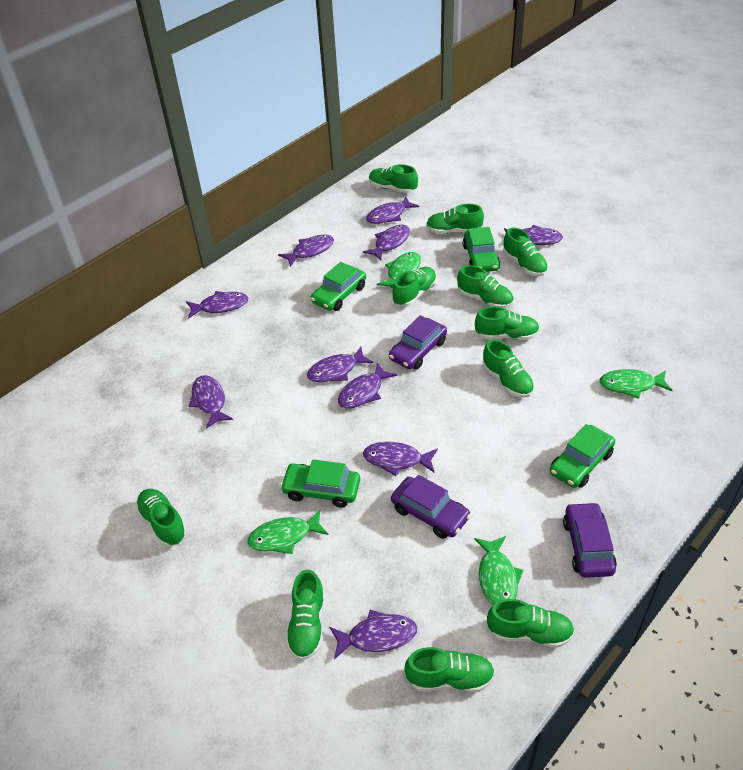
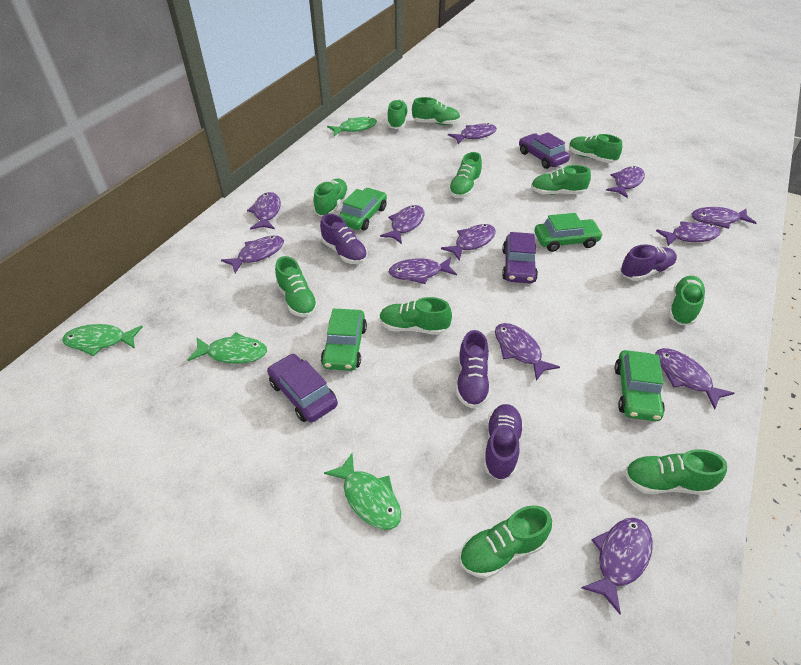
purple fish: [186,291,248,319] [188,375,233,429] [278,235,334,267] [307,347,374,382] [329,610,417,660] [338,362,397,409] [363,225,410,261] [363,442,438,476] [366,197,419,224] [504,225,563,245] = 10 -> [221,236,284,273] [247,192,281,230] [380,205,425,244] [389,257,457,284] [441,224,496,261] [448,123,497,144] [495,323,560,381] [581,518,653,615] [606,166,645,198] [655,348,734,410] [656,221,721,246] [691,207,756,229] = 12
purple shoe: none = 0 -> [320,214,368,264] [456,330,491,408] [483,404,524,480] [620,244,677,281] = 4

